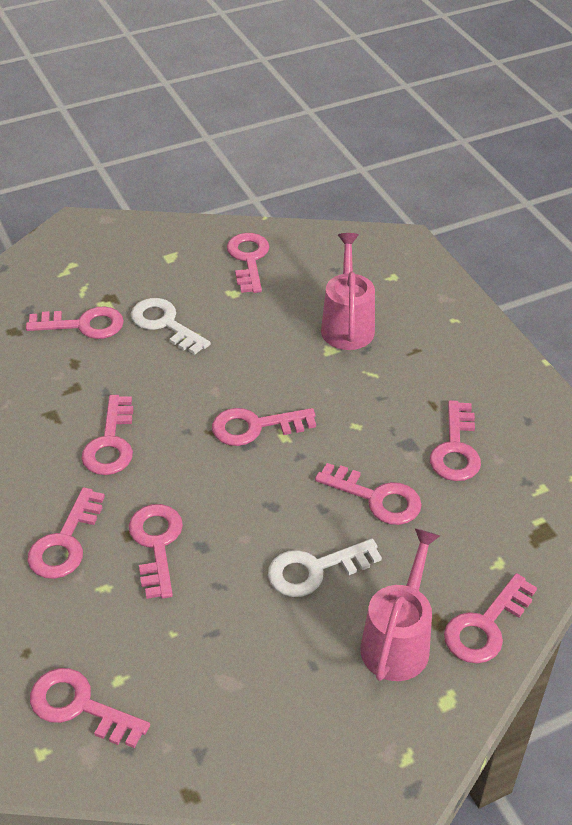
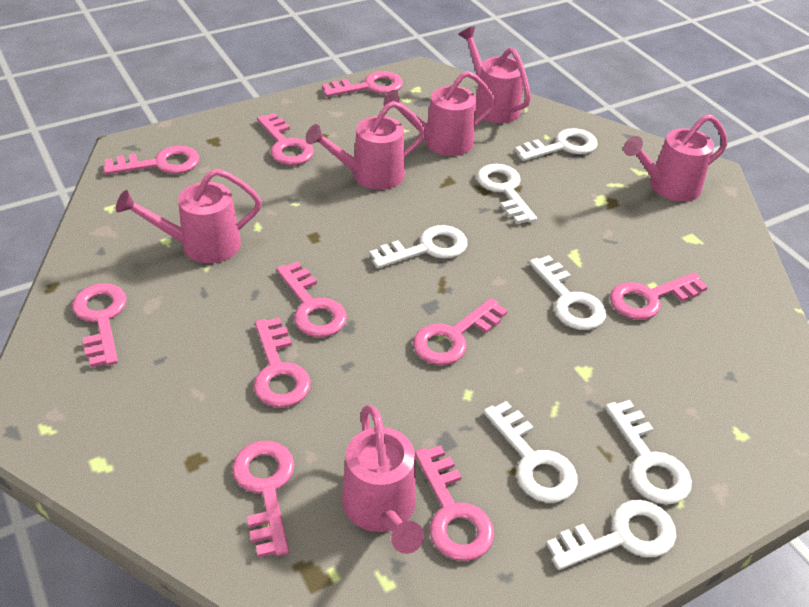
pink watering can: [321,233,375,350] [360,528,440,681] = 2 -> [116,169,262,263] [306,101,425,190] [342,405,424,554] [384,71,496,156] [458,26,531,123] [624,114,727,201] = 6
white key: [131,298,211,355] [268,539,382,597] = 2 -> [370,225,467,268] [477,164,537,224] [484,401,578,503] [515,128,598,161] [529,255,606,330] [546,500,676,570] [605,400,692,505] = 7

